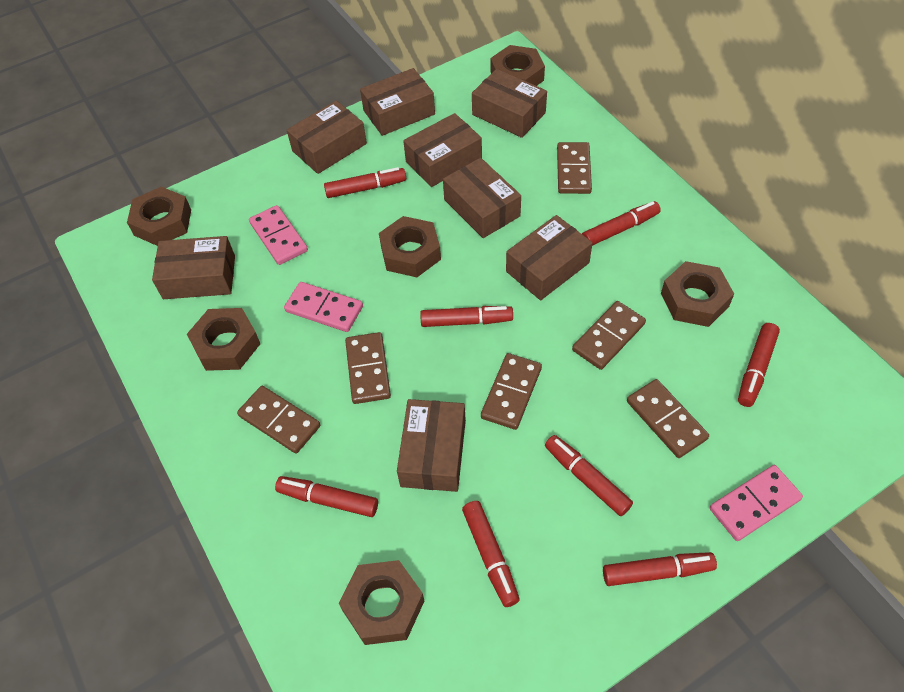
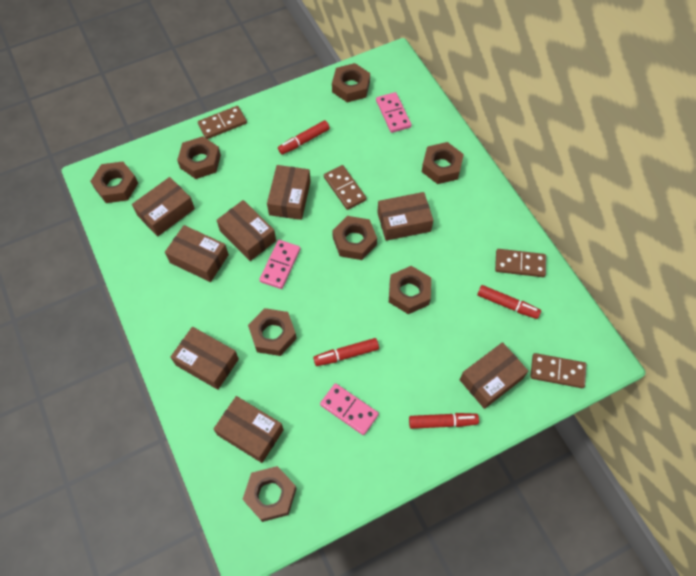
brown domino: [237,386,320,454] [345,332,391,404] [481,353,542,430] [557,142,592,194] [572,301,646,370] [627,379,709,458] = 6 -> [198,106,247,139] [324,165,367,210] [495,249,546,277] [530,353,586,388] = 4
brown nut: [127,187,191,246] [187,308,260,371] [339,560,424,645] [379,216,441,277] [491,45,545,86] [661,261,734,327] = 6 -> [90,161,138,203] [177,136,221,179] [243,466,297,522] [248,308,297,356] [332,63,370,102] [332,216,377,260] [389,266,431,314] [422,142,464,184] = 8
red marker: [275,476,378,517] [324,167,406,198] [420,306,513,327] [462,501,520,607] [545,435,633,516] [582,201,661,246] [603,552,717,586] [738,323,780,407] = 8 -> [278,120,330,155] [313,338,379,366] [409,413,479,429] [477,285,541,319] = 4

